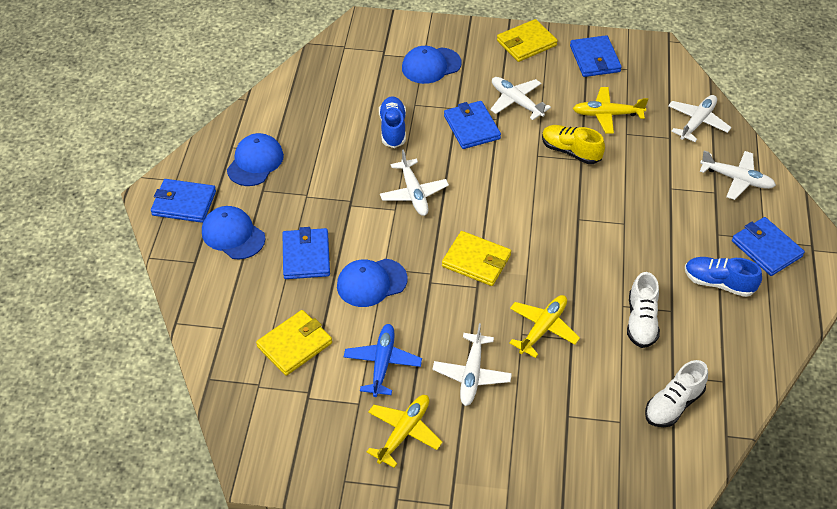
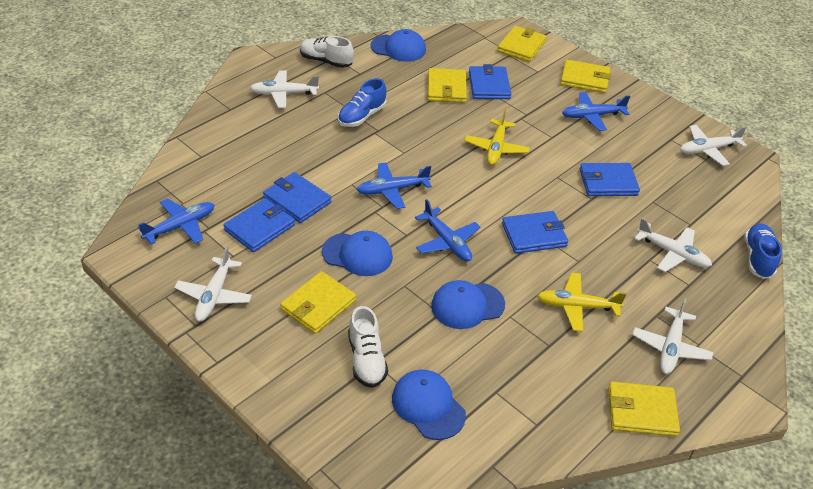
blue plane: [344,324,422,397] = 1 -> [137,198,214,245] [357,162,432,209] [415,199,480,261] [562,92,630,131] = 4
yellow plane: [367,395,442,468] [509,295,580,358] [573,87,648,134] = 3 -> [464,109,530,165] [537,273,627,332] = 2
yellow shoe: [542,125,605,164] = 1 -> none = 0
yellow wallet: [256,310,332,376] [442,231,511,286] [497,19,558,62] = 3 -> [280,271,356,334] [428,68,467,103] [497,26,547,62] [560,60,611,93] [608,382,680,437] = 5

